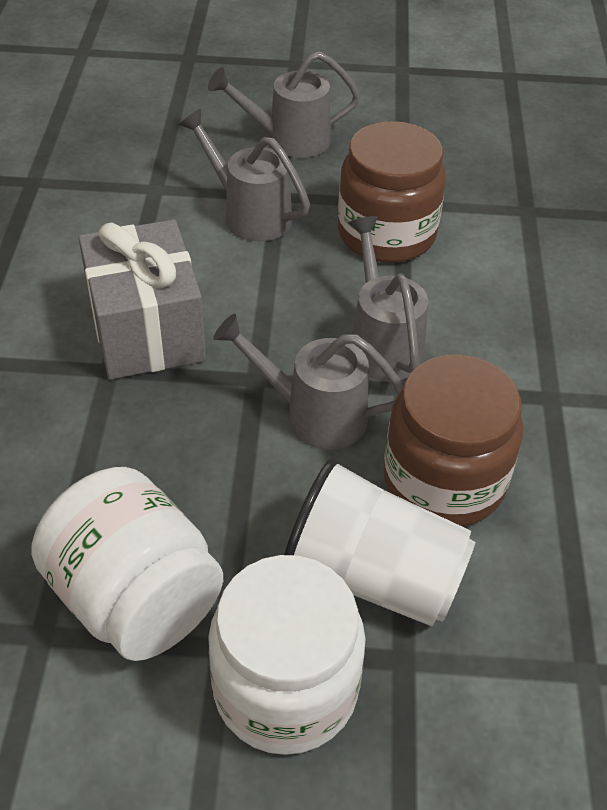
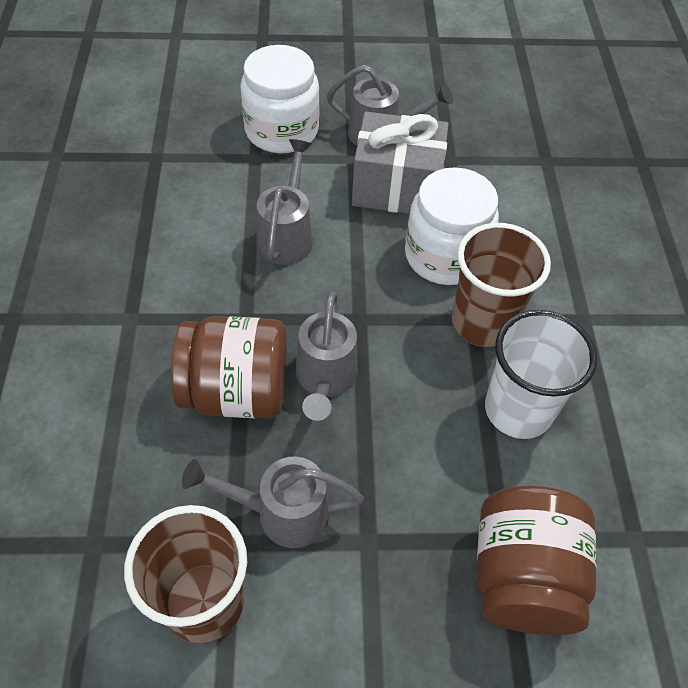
brown cup: none = 0 -> [124,505,247,644] [452,223,551,347] = 2

